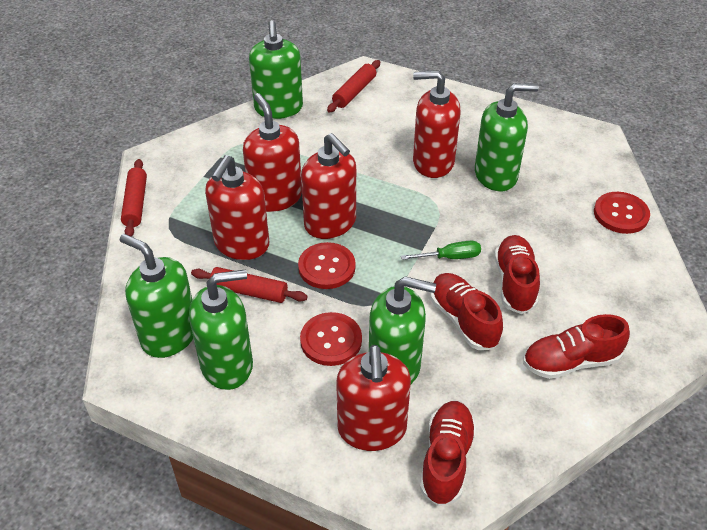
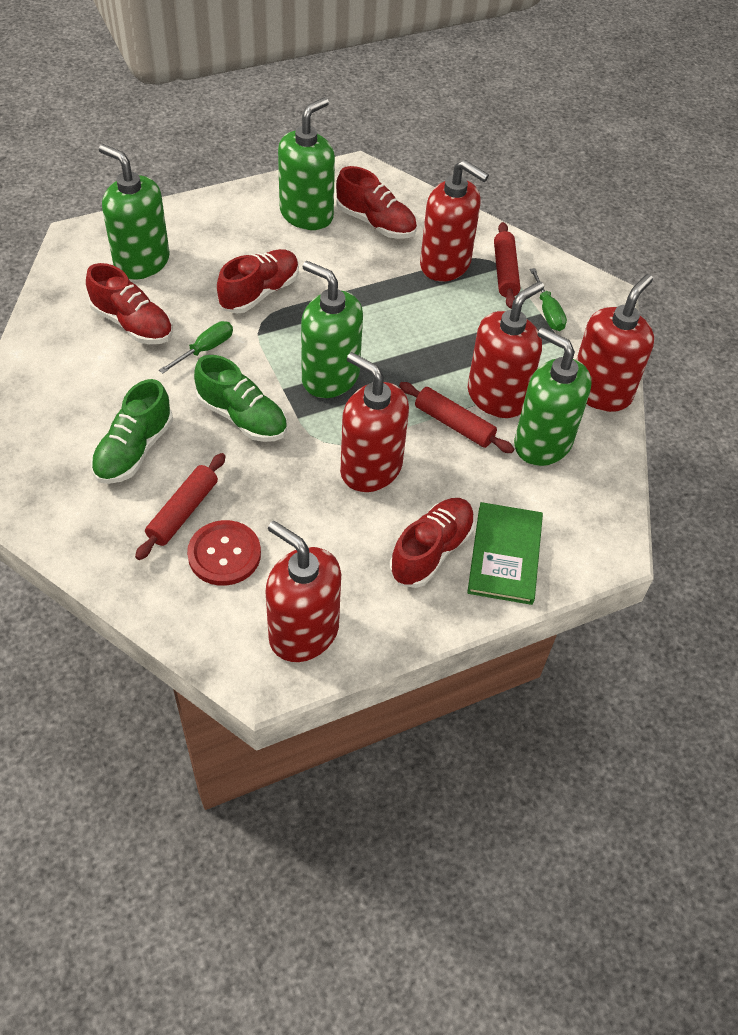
green book: none = 0 -> [467,502,543,605] = 1
green screwdriver: [401,240,481,260] = 1 -> [159,321,233,374] [530,268,567,331] = 2
green shoe: none = 0 -> [91,379,173,484] [194,355,287,442] = 2
green soap dispenser: [120,234,193,358] [189,269,253,390] [249,20,303,119] [369,276,436,384] [475,83,539,191] = 5 -> [99,144,170,280] [278,97,335,230] [301,261,363,398] [514,327,591,466] = 4
red button: [298,242,356,289] [300,312,362,366] [594,192,650,234] = 3 -> [187,520,261,586] = 1

